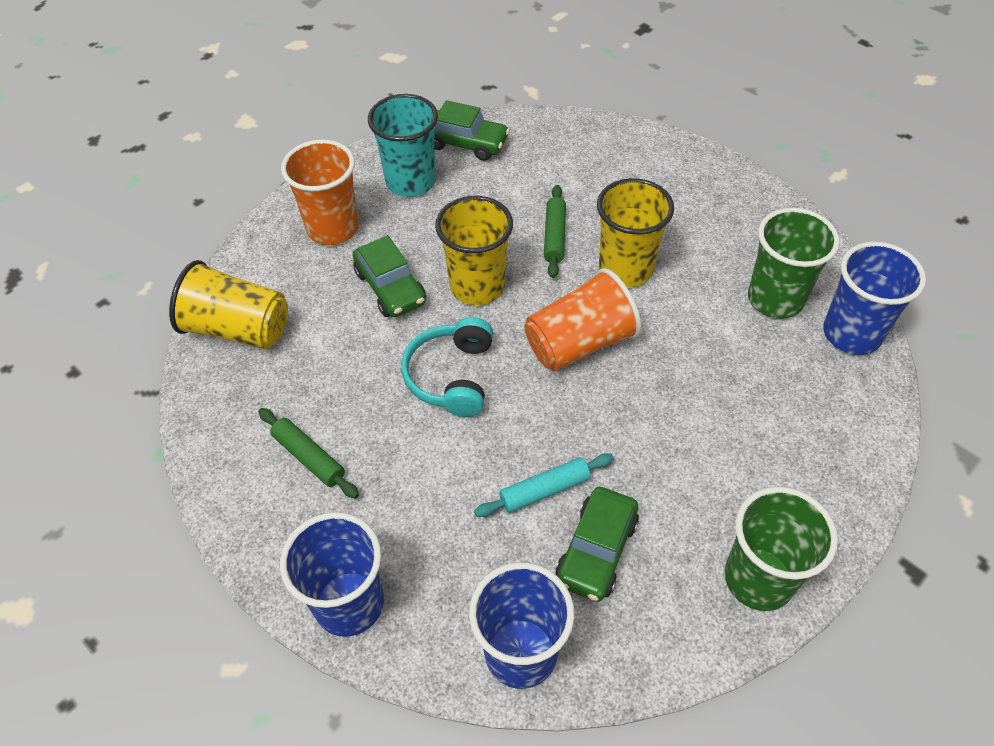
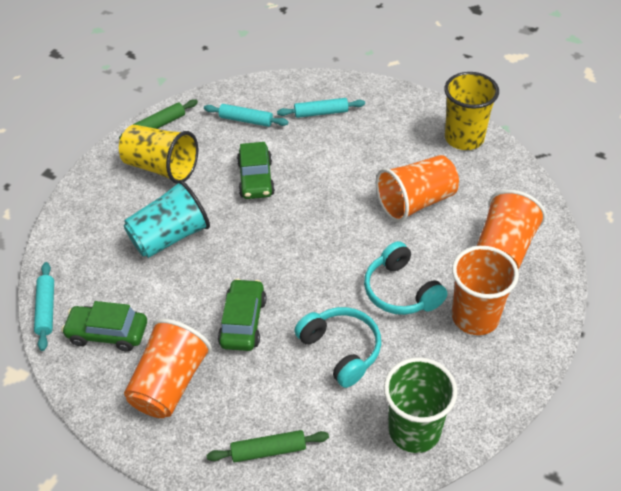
blue cup: [280,512,384,637] [469,562,574,689] [823,242,926,355] = 3 -> none = 0
green cup: [725,487,838,611] [748,208,840,319] = 2 -> [384,357,458,453] = 1
orange cup: [281,140,359,245] [525,268,642,371] = 2 -> [124,319,212,418] [376,155,459,222] [452,246,519,335] [477,190,546,270] = 4
turquoise headphones: [401,317,493,417] = 1 -> [294,307,381,388] [364,241,447,315] = 2
turquoise rolling pin: [474,453,614,517] = 1 -> [34,262,54,351] [204,104,288,127] [277,98,365,118] = 3
yellow cup: [169,260,288,349] [435,196,513,305] [597,178,674,287] = 3 -> [119,125,198,184] [444,72,499,150] = 2

